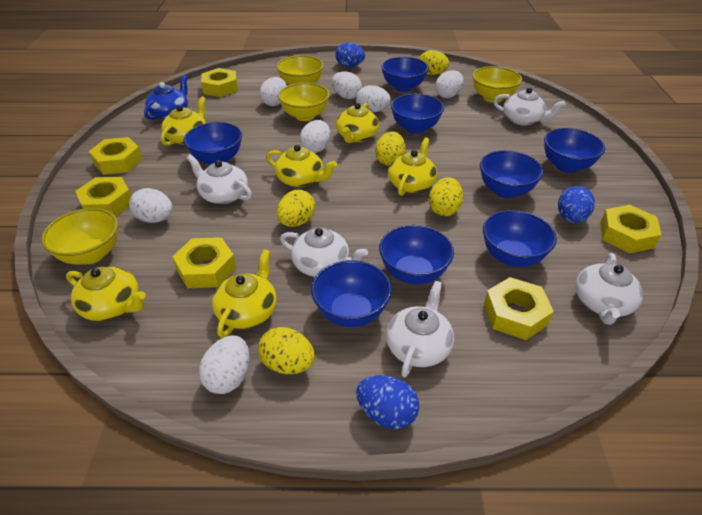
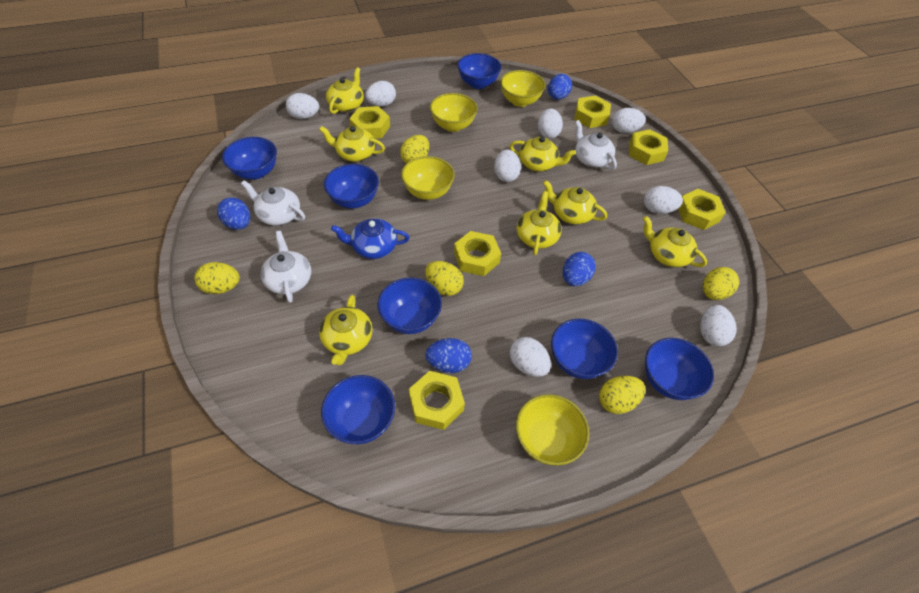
blue bowl: [183,122,242,165] [311,260,392,327] [379,225,454,284] [381,57,429,92] [391,94,444,134] [480,150,543,198] [483,210,557,267] [544,128,605,173] = 8 -> [222,137,277,180] [321,375,395,444] [324,164,379,209] [378,278,442,334] [458,53,501,89] [551,319,618,379] [645,338,714,400] = 7
blue egg: [335,43,365,67] [356,375,419,429] [558,186,595,223] = 3 -> [217,197,251,230] [425,338,472,373] [548,74,572,100] [563,252,596,286] = 4
white egg: [129,188,173,223] [199,335,250,394] [260,77,287,106] [300,120,330,153] [331,71,362,99] [356,85,391,113] [435,70,464,98] = 7 -> [286,93,319,119] [365,81,396,107] [494,150,521,182] [510,337,551,377] [538,109,563,139] [612,108,646,133] [644,186,683,214] [700,305,737,346] = 8
white teapot: [187,155,252,204] [280,228,368,277] [386,281,454,378] [493,87,566,126] [575,253,643,325] = 5 -> [241,180,305,226] [261,231,311,303] [575,120,617,170] = 3
yellow teapot: [66,267,146,321] [161,96,206,146] [212,249,277,338] [266,145,337,187] [336,103,379,143] [388,137,437,196] = 6 -> [319,126,385,162] [319,295,372,365] [326,67,364,114] [510,136,576,171] [517,191,561,255] [543,180,607,225] [643,216,707,267] = 7

